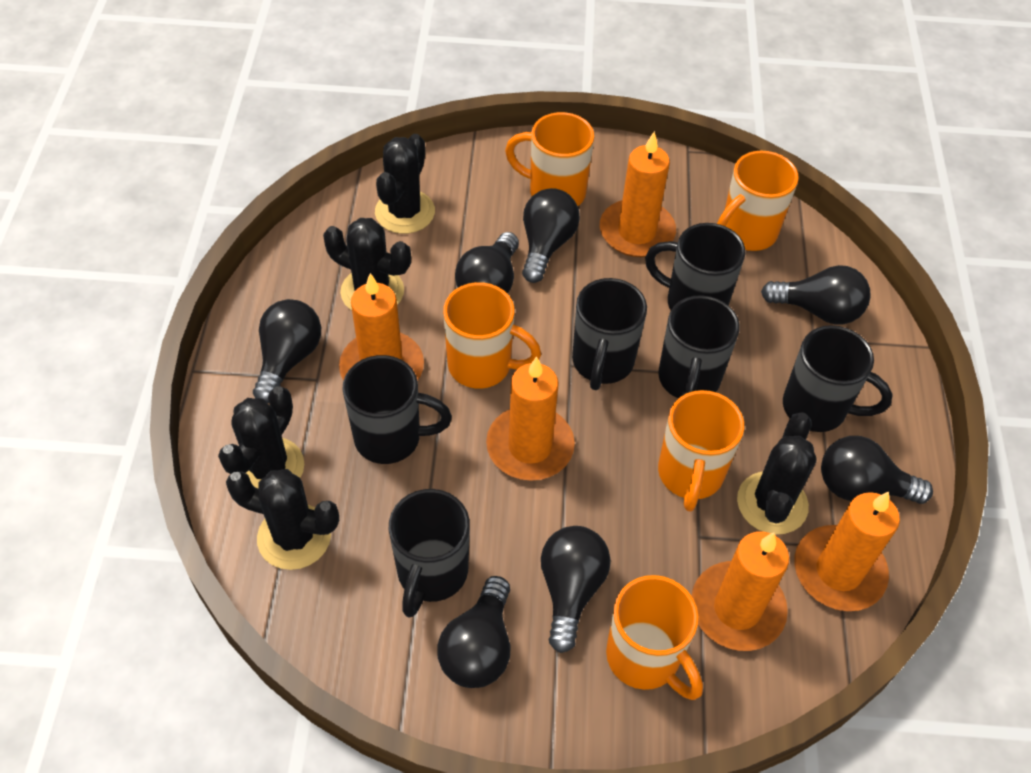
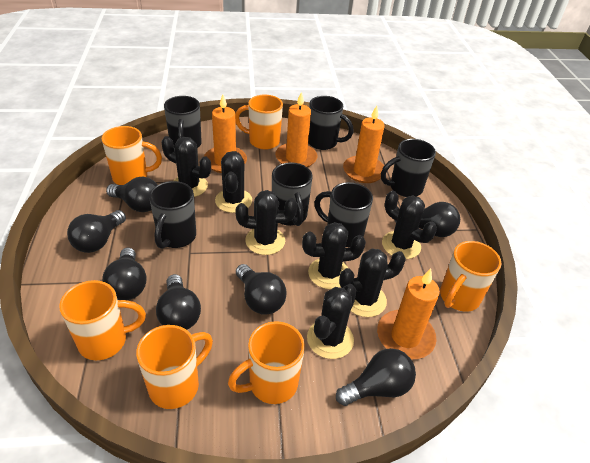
black cactus: [218,386,304,489] [226,469,339,570] [323,218,411,310] [375,134,435,234] [737,412,817,535] = 5 -> [162,136,211,197] [215,151,252,213] [235,190,298,255] [302,222,366,289] [307,284,357,359] [339,249,406,317] [382,191,437,259] = 7
orange candle: [339,273,424,381] [486,356,575,481] [600,131,676,257] [692,531,789,651] [794,492,900,611] = 5 -> [204,94,247,173] [275,91,318,168] [343,106,385,183] [377,269,440,359] = 4
orange mug: [443,282,541,389] [505,112,594,206] [606,575,703,700] [658,390,744,512] [717,151,799,251] = 5 -> [59,280,146,360] [102,126,162,185] [136,325,213,409] [228,321,305,404] [235,95,283,149] [440,241,502,312] = 6

